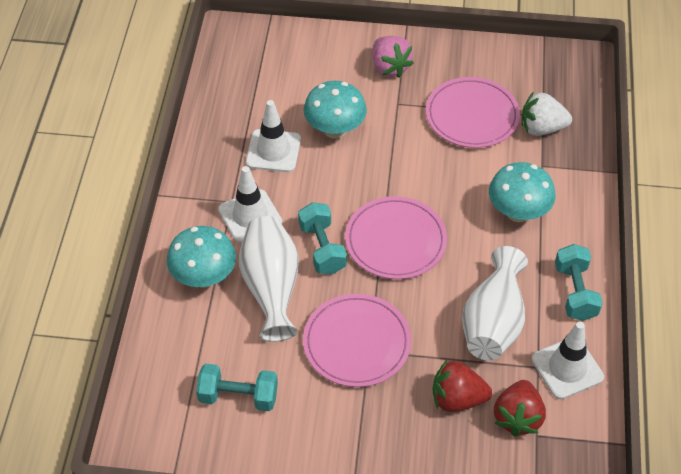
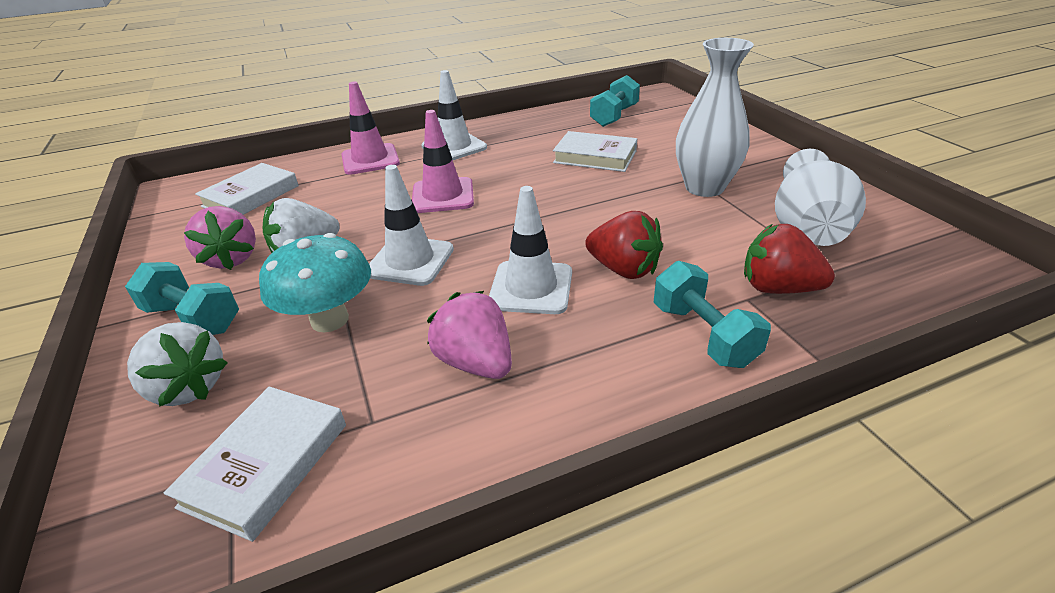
pink plate: [303,294,411,387] [345,196,447,279] [426,77,520,148] = 3 -> none = 0
pink strawberry: [373,36,414,77] = 1 -> [184,206,256,270] [427,291,512,379] = 2
pink traffic cone: none = 0 -> [342,81,400,175] [412,110,474,213] = 2
turquoise mushroom: [167,226,236,288] [303,81,367,139] [489,162,555,222] = 3 -> [259,233,371,332] = 1
white book: none = 0 -> [164,387,346,542] [195,163,299,215] [553,131,637,172] = 3
white strawberry: [522,93,572,136] = 1 -> [127,322,228,407] [262,198,339,253] = 2

